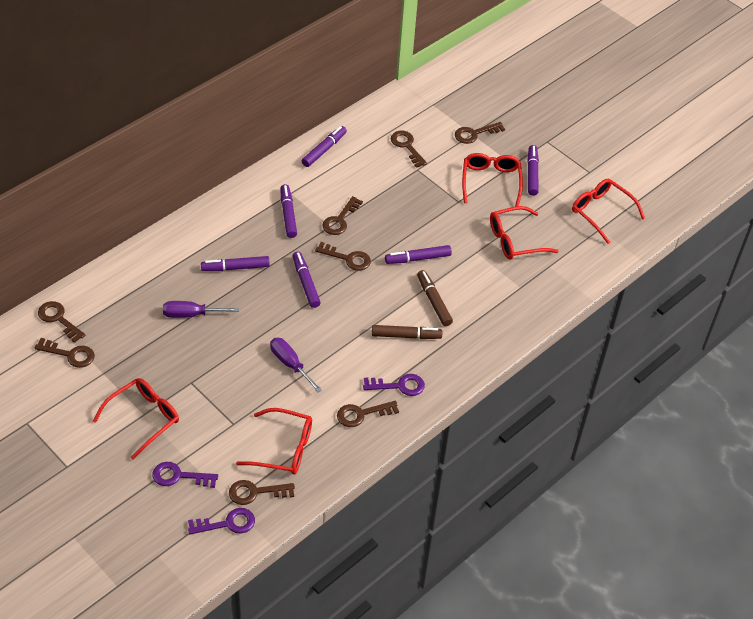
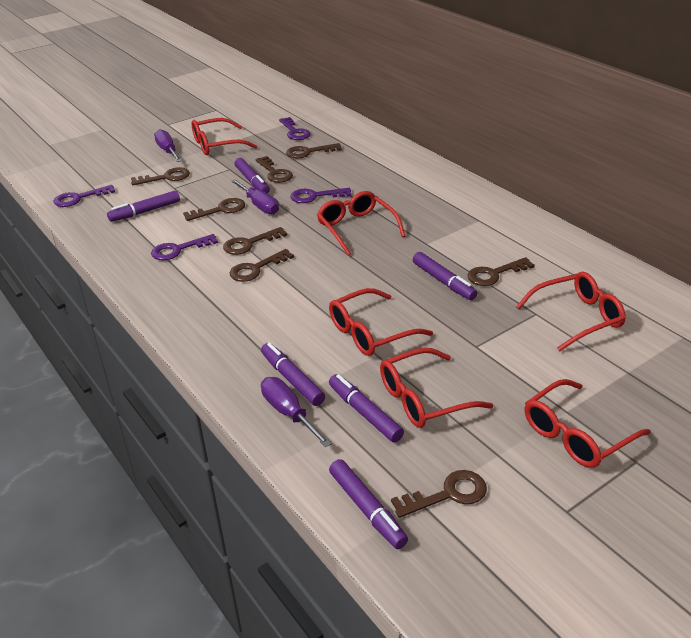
brown marker: [372,325,442,339] [417,270,453,326] = 2 -> none = 0
purple key: [152,462,218,488] [188,508,255,534] [363,374,425,396] = 3 -> [54,185,115,207] [151,234,218,260] [279,117,310,140] [290,188,352,203] = 4
purple screwdriver: [163,301,239,318] [270,338,322,392] = 2 -> [154,129,182,162] [231,179,279,215] [261,377,332,447] = 3
red glasses: [93,378,179,459] [236,408,312,475] [462,153,523,207] [490,206,558,260] [572,179,645,244] = 5 -> [192,118,257,155] [317,191,405,256] [329,288,433,356] [380,348,493,428] [516,272,626,351] [525,379,651,468] = 6

